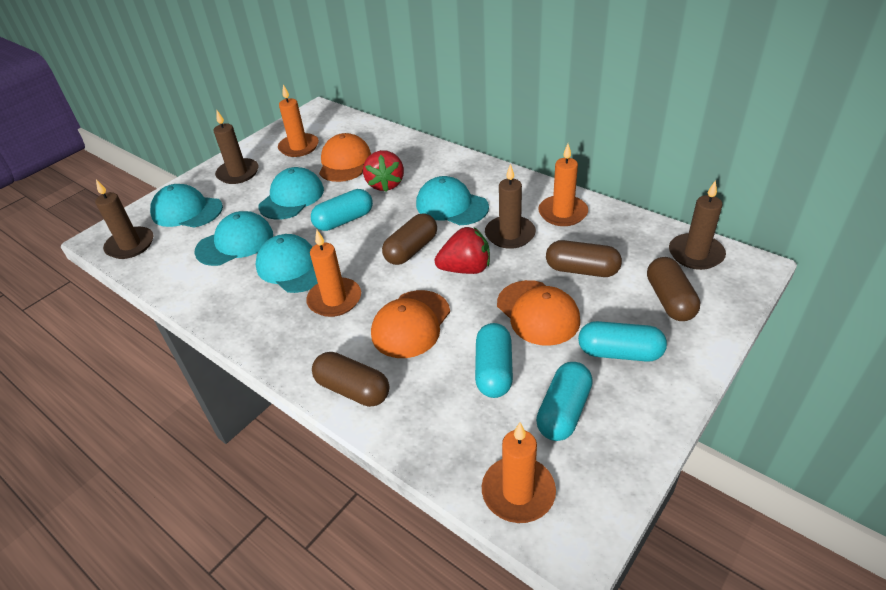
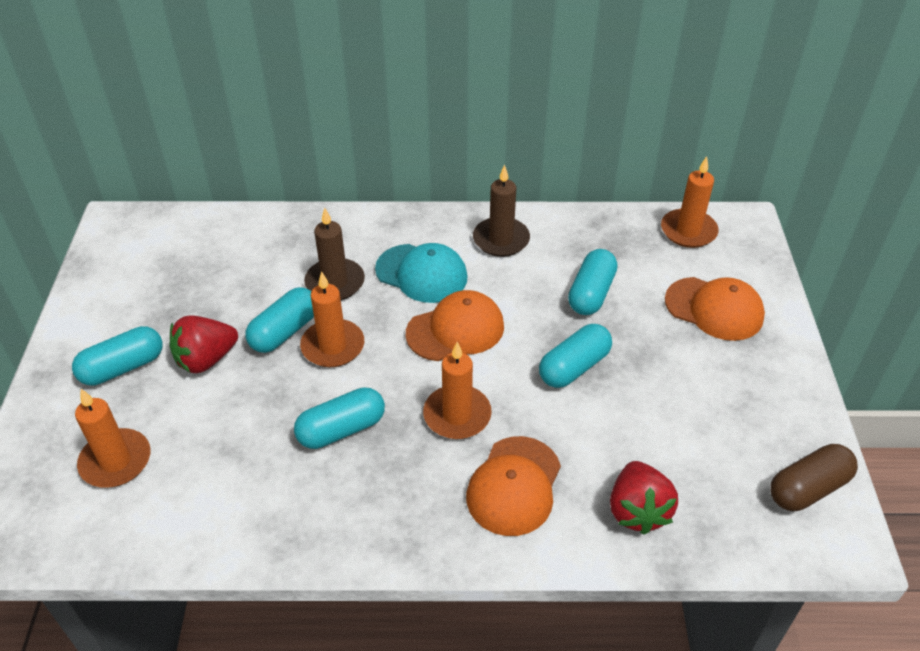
brown candle: [95,179,153,259] [214,111,259,184] [485,164,536,249] [669,180,726,270] = 4 -> [304,208,365,300] [473,165,530,257] = 2
brown capsule: [312,352,389,407] [382,213,437,265] [546,240,622,277] [647,257,700,321] = 4 -> [770,444,858,511] = 1
turquoise cap: [150,184,223,227] [194,211,273,266] [255,234,318,293] [258,167,324,220] [416,176,489,225] = 5 -> [375,243,468,303] = 1
turquoise capsule: [311,189,373,231] [475,323,513,398] [536,362,593,441] [578,321,667,362] = 4 -> [72,326,163,385] [245,287,314,353] [294,387,385,449] [539,324,612,388] [568,249,617,315] = 5

